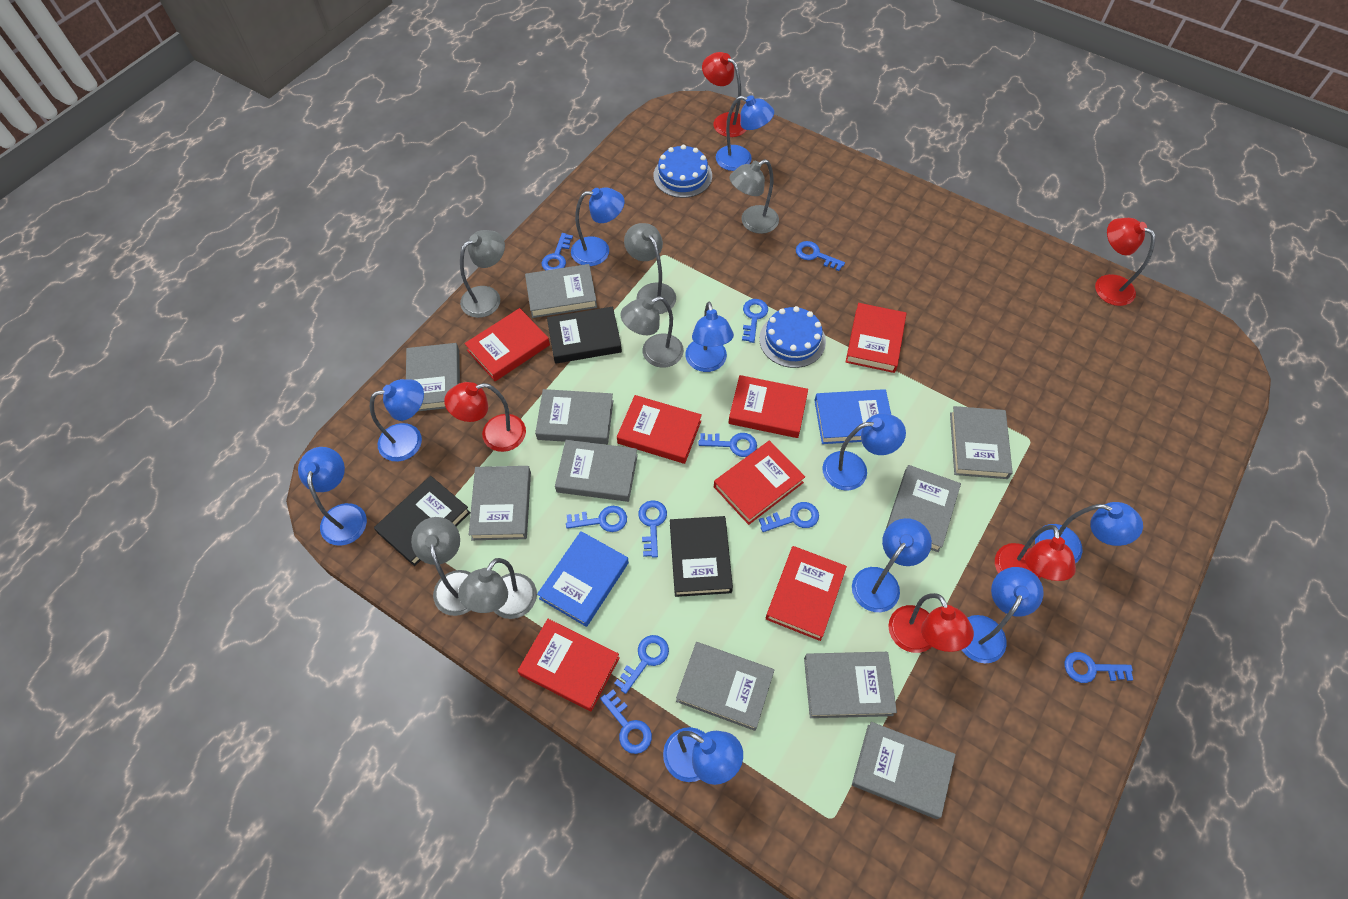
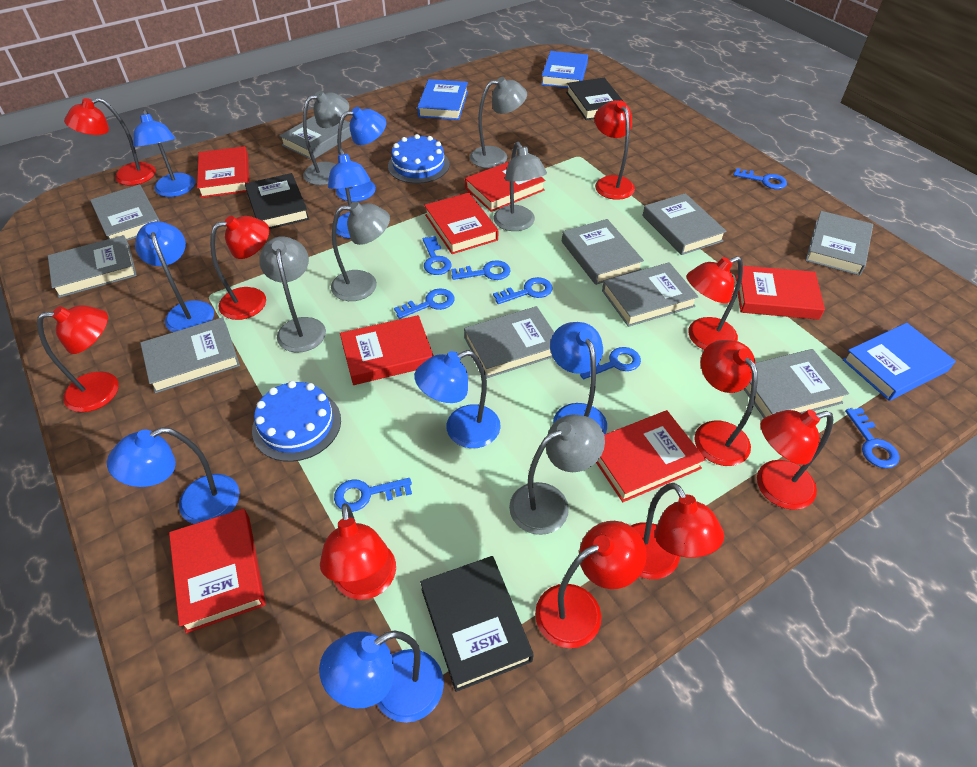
blue book: [537,531,629,627] [814,389,891,444] = 2 -> [417,79,468,120] [541,51,588,88] [843,323,956,401] = 3
blue key: [542,233,573,270] [566,506,627,532] [600,690,652,754] [614,635,669,694] [638,500,667,558] [698,433,757,457] [742,299,768,343] [759,502,819,532] [796,241,845,271] [1065,652,1133,683] = 10 -> [334,478,412,512] [394,288,454,319] [423,236,452,275] [451,260,511,280] [493,277,552,304] [580,347,641,379] [733,168,787,189] [845,408,899,468] = 8
blue lamp: [298,447,367,546] [370,379,424,462] [571,187,625,266] [663,727,743,785] [685,301,734,372] [716,95,774,171] [822,413,906,490] [852,518,932,612] [962,567,1044,663] [1035,502,1143,564] = 10 -> [107,427,239,524] [133,109,195,197] [135,221,214,332] [319,631,444,723] [328,149,371,239] [336,107,386,202] [414,350,501,448] [550,322,607,435] = 8
red lamp: [444,382,526,452] [702,52,746,137] [888,593,974,653] [995,525,1076,581] [1095,218,1155,306] = 5 -> [37,305,119,412] [64,98,156,186] [210,216,269,320] [320,503,396,600] [535,521,647,648] [595,100,635,200] [631,483,724,579] [687,256,743,350] [694,340,758,466] [757,410,833,510] = 10

